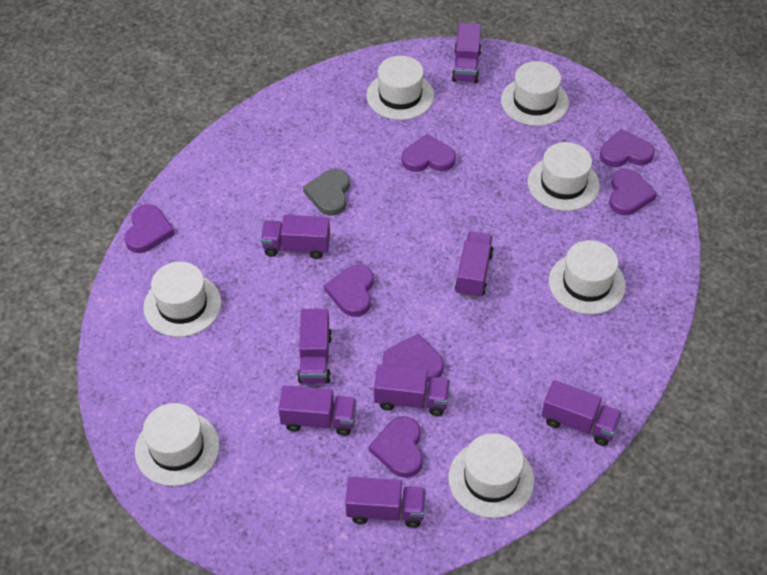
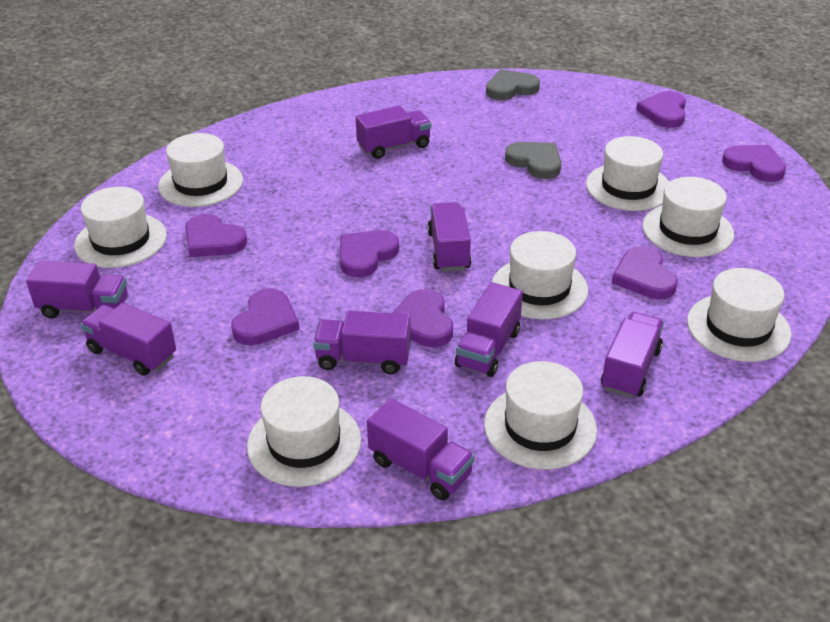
grey heart: [303,169,350,216] = 1 -> [486,69,540,100] [505,142,561,179] = 2
white hat: [135,403,220,486] [143,262,221,337] [366,56,434,120] [448,433,534,518] [501,61,569,126] [528,142,600,211] [549,240,626,315] = 7 -> [74,187,167,268] [158,133,243,207] [247,376,361,487] [484,361,597,470] [492,231,588,319] [586,136,669,211] [643,177,734,257] [687,268,792,362] = 8

